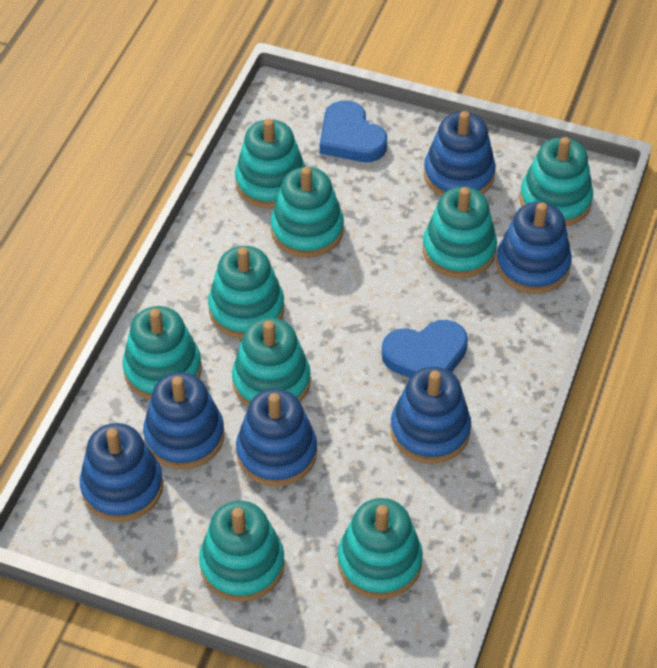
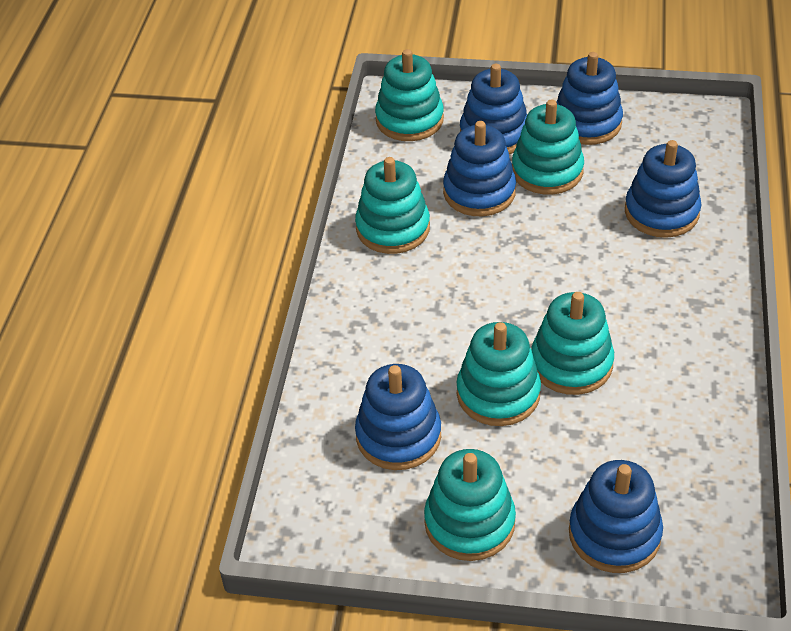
blue heart: [320,100,387,162] [382,320,468,378] = 2 -> none = 0
turquoise stacking toy: [122,306,202,400] [199,501,285,602] [208,246,284,339] [232,318,311,407] [235,119,306,209] [271,167,344,258] [338,498,423,599] [423,187,497,278] [520,137,593,226] = 9 -> [355,157,430,254] [375,49,444,141] [424,449,516,561] [456,322,541,426] [512,100,584,195] [531,292,614,395] = 6

